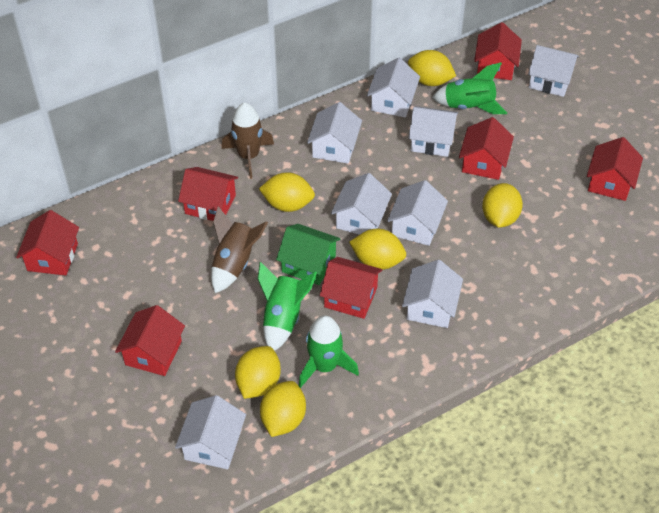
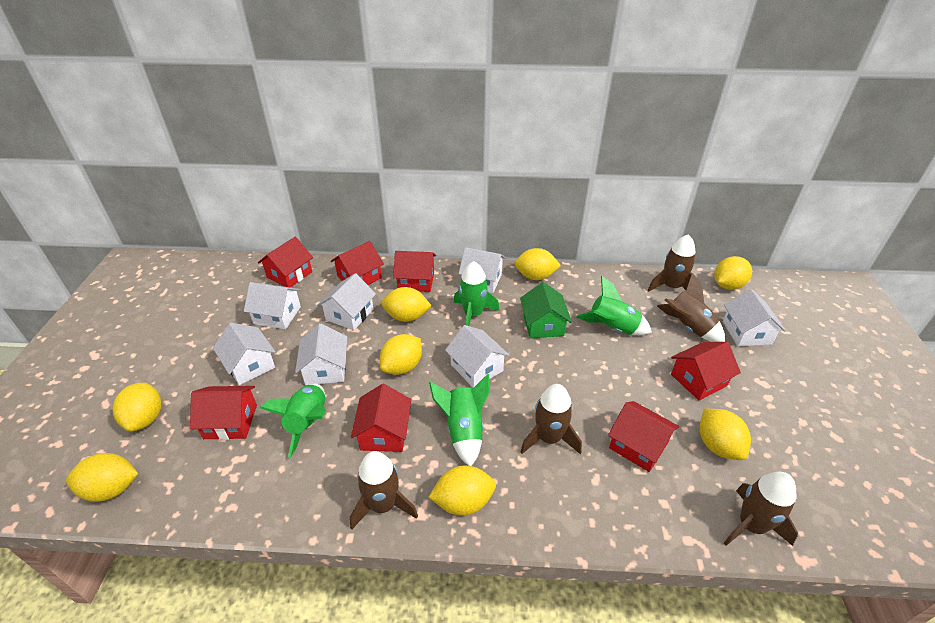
brown rocket: [211,206,268,293] [222,102,274,179] = 2 -> [350,451,418,529] [520,384,582,454] [647,234,696,292] [657,273,725,342] [724,472,798,546] = 5
green rocket: [258,262,317,351] [299,315,359,388] [432,62,507,114] = 3 -> [260,384,326,458] [429,374,490,466] [454,261,500,326] [576,276,652,335] = 4
white house: [175,395,246,469] [307,102,362,164] [331,173,392,235] [367,58,420,118] [387,180,448,246] [402,260,463,328] [408,106,458,157] [528,45,579,97] = 8 -> [213,323,276,385] [244,282,301,329] [295,323,347,385] [317,273,376,330] [445,325,510,388] [458,247,506,293] [723,289,786,346] = 7
yellow lemon: [235,346,281,399] [259,172,315,212] [260,381,306,437] [349,229,406,270] [408,50,456,86] [482,183,523,228] = 6 -> [66,453,138,502] [112,382,161,432] [380,334,422,375] [382,287,431,322] [428,466,496,516] [514,248,561,280] [700,409,751,460] [714,256,752,290] = 8

